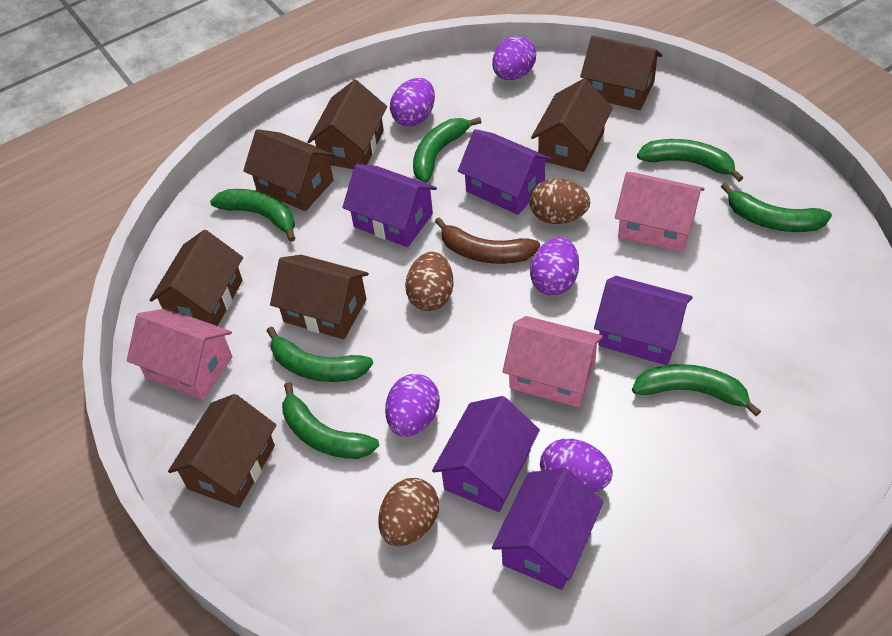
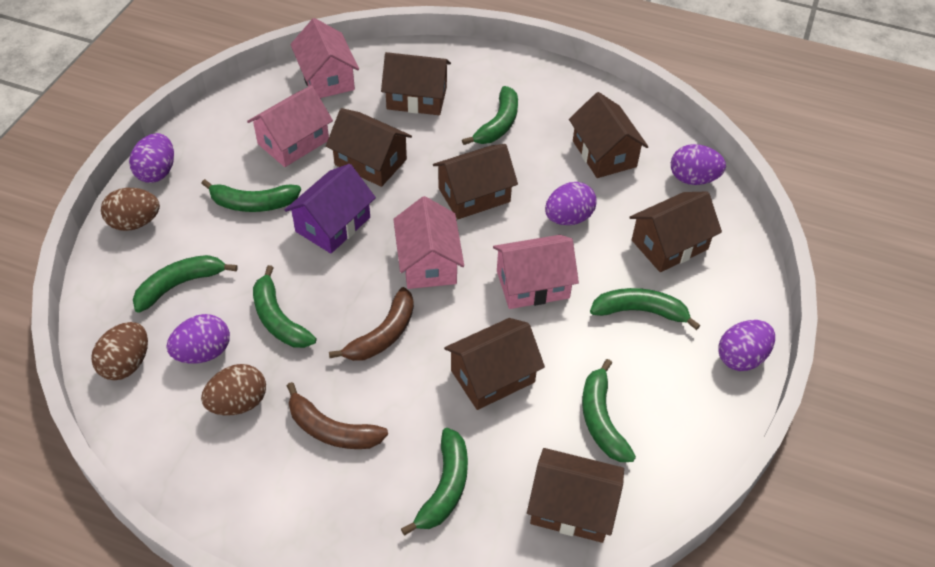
brown banana: [435,217,540,264] = 1 -> [287,382,388,449] [329,287,414,361] = 2
pink house: [127,308,233,399] [502,316,603,407] [615,172,704,252] = 3 -> [247,85,333,167] [290,18,359,98] [393,196,464,289] [493,235,579,309] = 4
purple house: [342,164,437,247] [432,396,540,512] [458,129,552,215] [492,468,604,590] [594,276,693,365] = 5 -> [285,164,376,253] = 1

